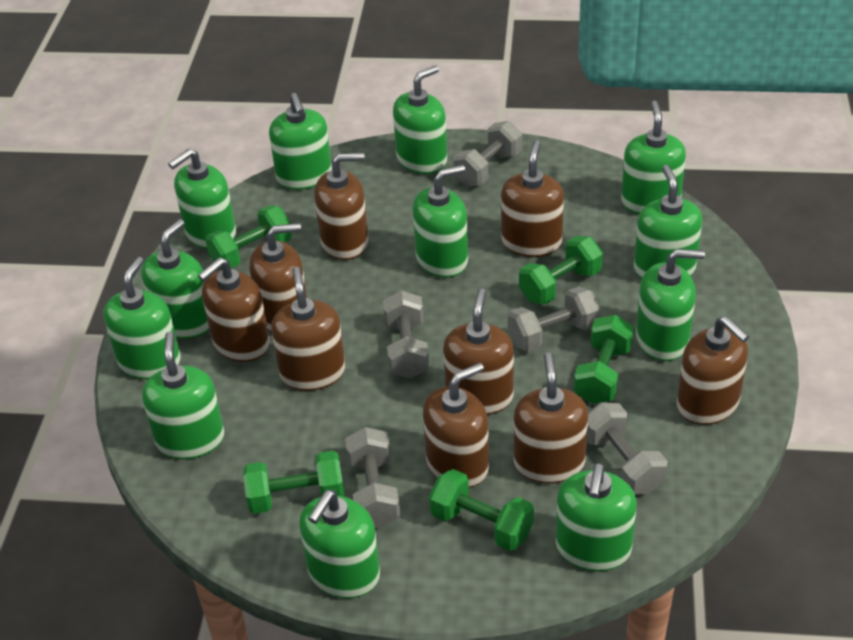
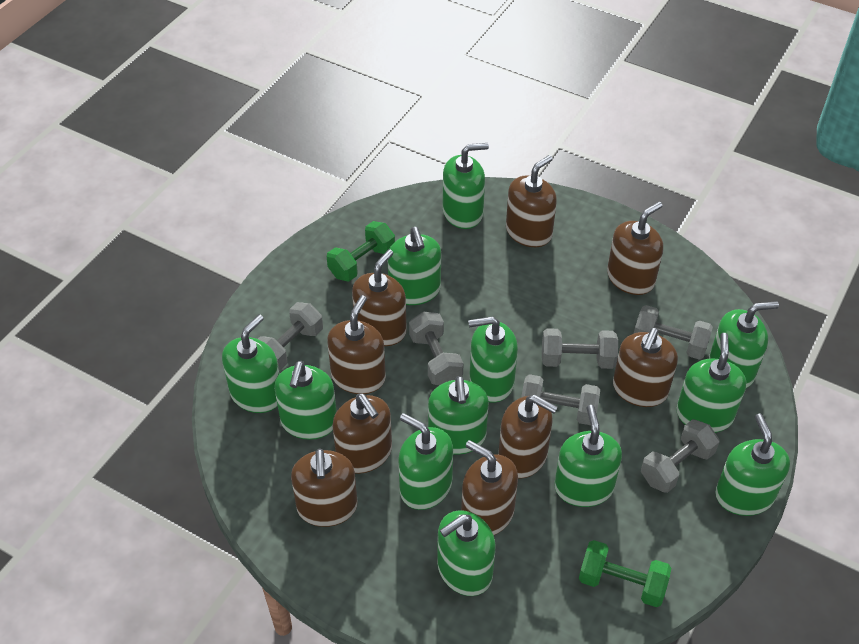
green dumbbell: [205,205,292,268] [243,451,344,514] [429,469,534,551] [519,236,603,305] [574,315,634,404] = 5 -> [327,221,395,281] [579,540,671,607] = 2
grey dumbbell: [345,427,400,528] [383,290,429,379] [453,121,522,187] [508,286,600,352] [587,403,668,494] = 5 -> [258,302,323,371] [409,312,464,385] [521,374,600,425] [542,328,618,369] [634,305,713,360] [641,419,719,493] = 6

